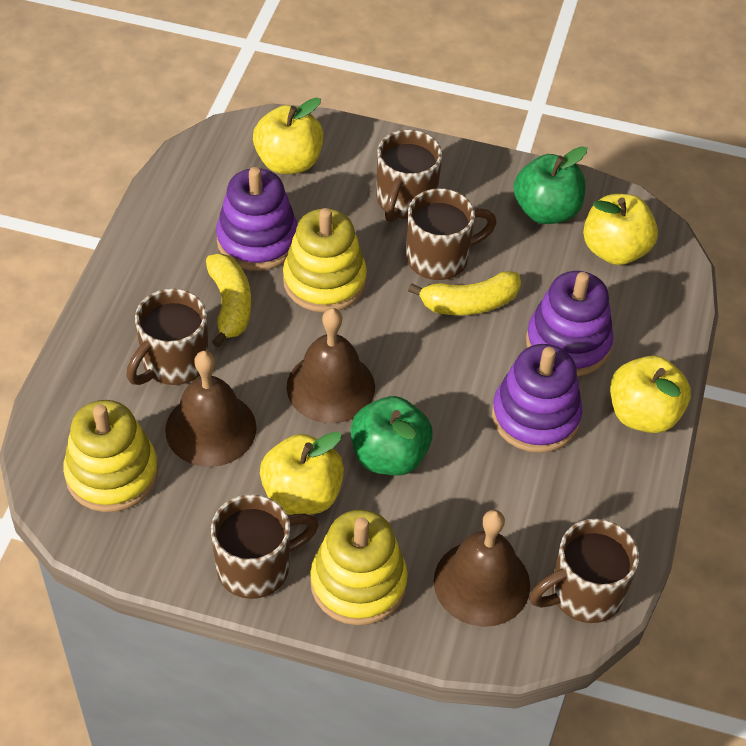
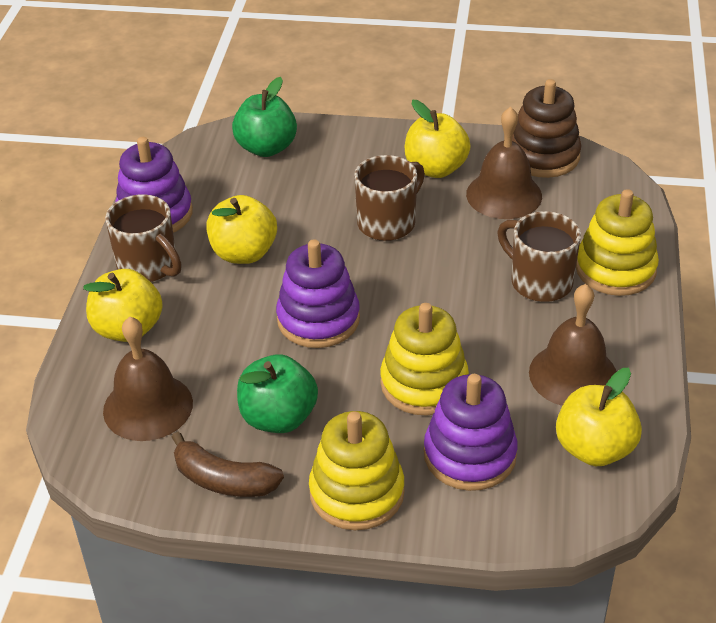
brown banana: none = 0 -> [171,432,284,497] = 1
brown mug: [126,288,209,385] [211,494,319,599] [377,129,442,223] [406,188,497,280] [530,519,639,623] = 5 -> [105,194,182,282] [354,155,425,241] [497,211,581,302] = 3
brown stacking toy: none = 0 -> [512,79,581,178] = 1
yellow banana: [206,254,251,347] [408,271,521,315] = 2 -> none = 0

